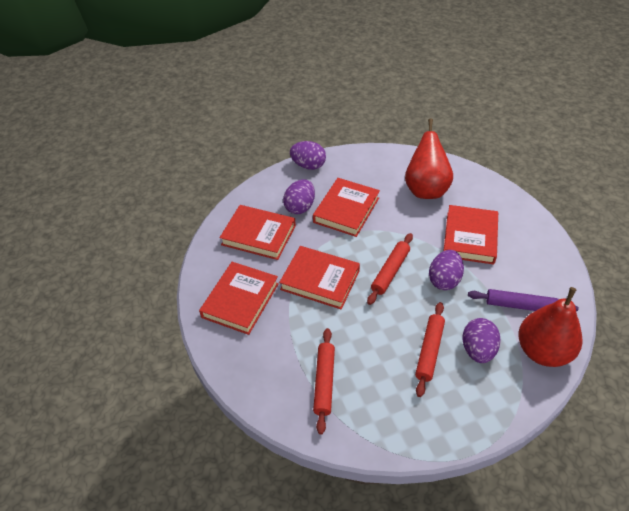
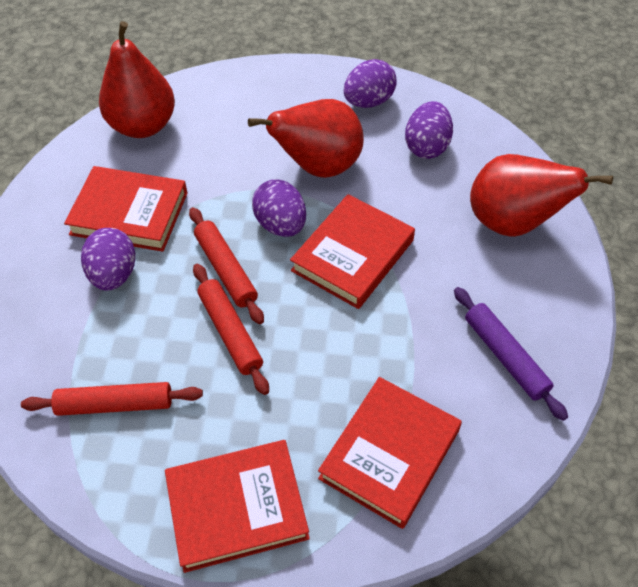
red book: [199,262,279,335] [220,205,296,260] [279,246,360,309] [313,178,380,237] [444,205,498,265] = 5 -> [64,166,188,252] [165,440,310,573] [290,194,415,309] [318,377,462,529] = 4
red pear: [405,118,453,199] [519,287,582,367] = 2 -> [99,21,175,138] [248,99,364,178] [470,154,613,237] = 3

